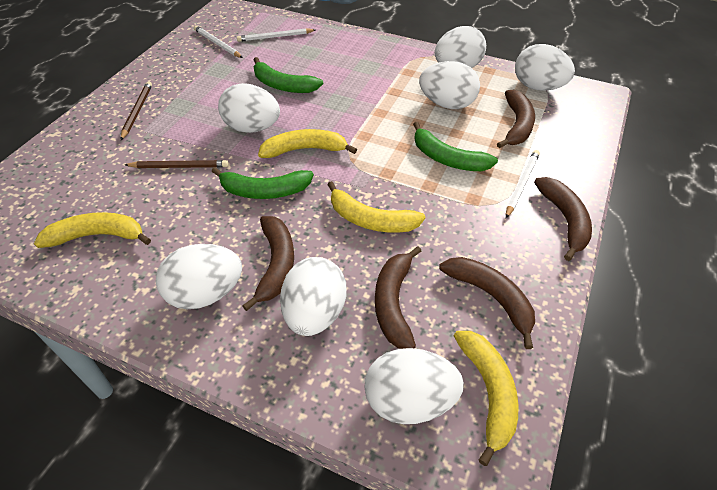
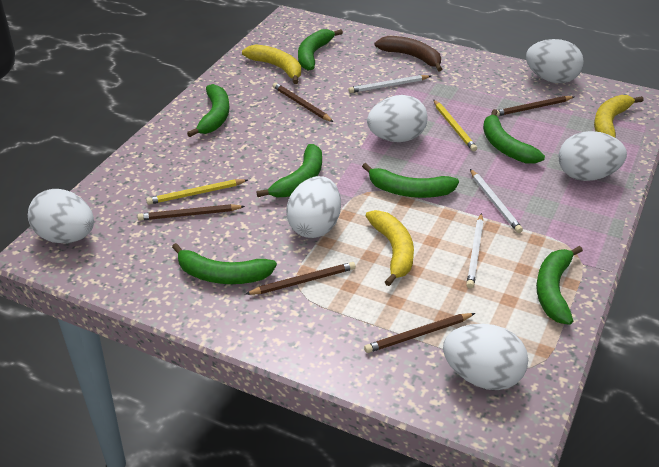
brown banana: [242,216,294,311] [375,246,422,349] [439,257,535,349] [497,90,535,148] [534,177,592,261] = 5 -> [374,36,442,72] = 1
brown pencil: [121,81,152,140] [125,160,228,168] = 2 -> [137,204,245,221] [246,262,356,295] [273,83,333,122] [364,313,475,353] [496,96,574,116] = 5
green banana: [211,167,314,199] [253,57,323,93] [413,122,498,171] = 3 -> [172,243,277,284] [187,84,229,137] [256,144,322,197] [298,29,343,71] [362,163,459,198] [483,109,545,164] [536,246,583,325] = 7
white egg: [156,244,242,309] [218,83,280,133] [280,257,347,336] [364,348,464,424] [419,61,480,109] [435,26,486,68] [515,44,575,91] = 7 -> [28,189,94,244] [286,176,341,238] [367,95,427,142] [443,324,528,390] [526,39,584,83] [559,131,627,181] = 6
yellow banana: [34,212,151,248] [258,129,357,158] [327,181,425,233] [454,331,519,466] = 4 -> [242,44,301,84] [366,210,414,286] [594,95,644,138] = 3
yellow pencil: none = 0 -> [146,179,248,205] [433,99,477,151] = 2

